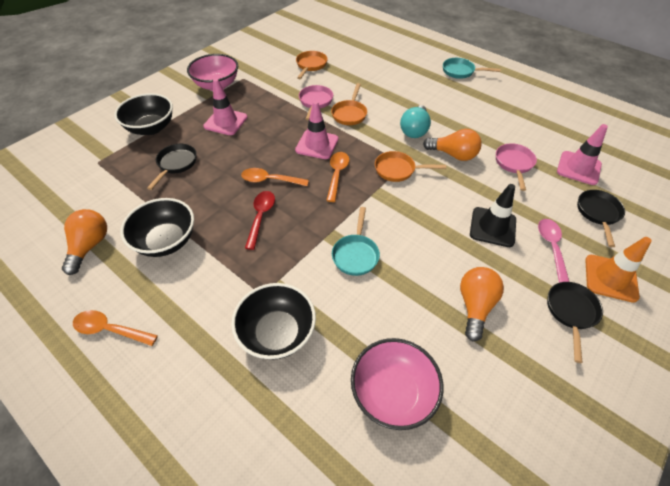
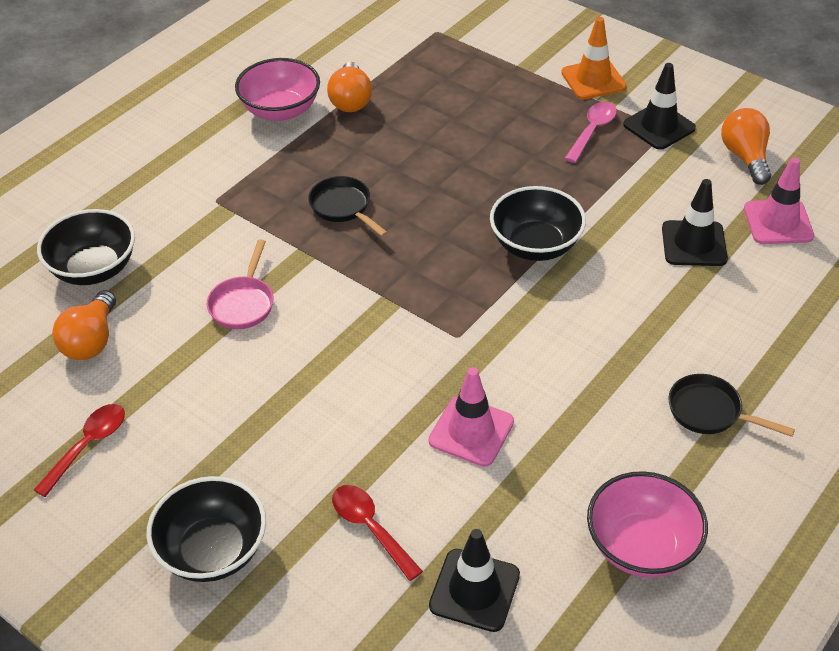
black pan: [147,144,197,190] [547,282,603,363] [577,190,625,247] = 3 -> [308,176,388,237] [668,374,795,437] = 2
black traffic cone: [470,184,516,247] = 1 -> [429,529,520,632] [623,63,696,150] [662,179,728,266] = 3
orange pan: [296,51,328,79] [331,83,367,125] [375,151,446,182] = 3 -> none = 0
orange spoon: [73,310,158,346] [241,168,309,186] [326,152,349,202] = 3 -> none = 0
pink pan: [299,85,333,121] [496,143,537,191] = 2 -> [207,239,273,329] = 1
pink traffic cone: [203,78,248,135] [295,101,338,159] [557,124,608,185] = 3 -> [429,367,514,467] [744,157,814,244] = 2
red spoon: [245,191,275,250] = 1 -> [34,404,125,497] [332,485,423,581] = 2
turquoise light bulb: [400,105,431,138] = 1 -> none = 0
turquoise pan: [332,207,380,276] [443,58,501,79] = 2 -> none = 0

